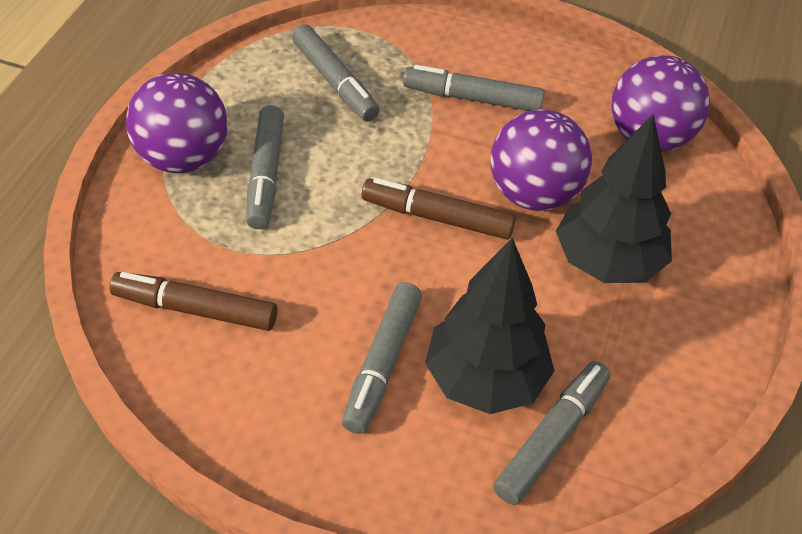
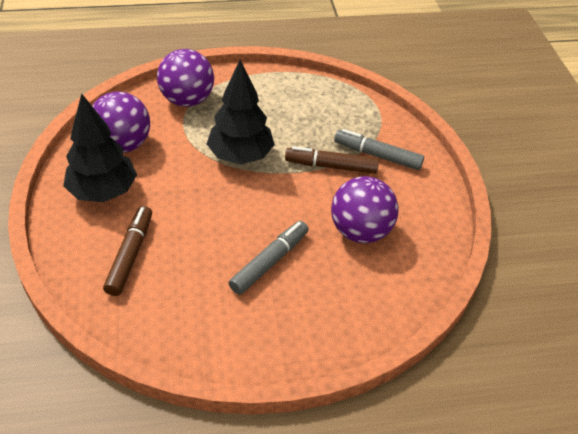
grey marker: [246,105,284,229] [292,24,379,122] [342,282,422,434] [403,65,545,111] [493,361,611,505] = 5 -> [229,221,309,295] [334,129,424,170] = 2

